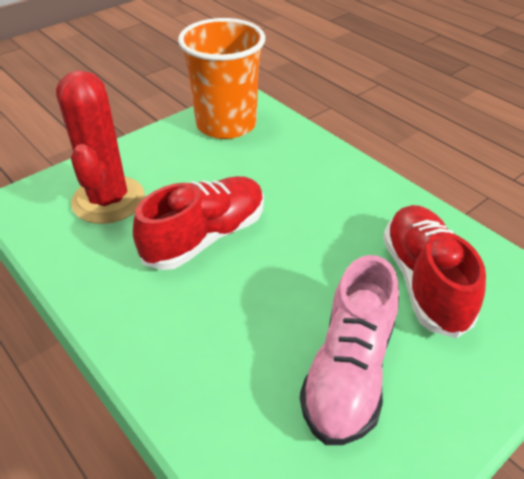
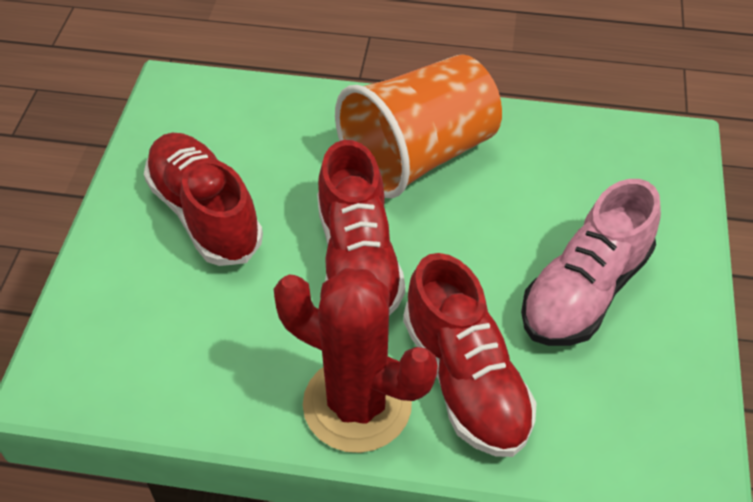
red shoe: [133,176,264,270] [383,205,486,338] = 2 -> [144,133,263,266] [317,140,405,316] [403,253,537,457] = 3

